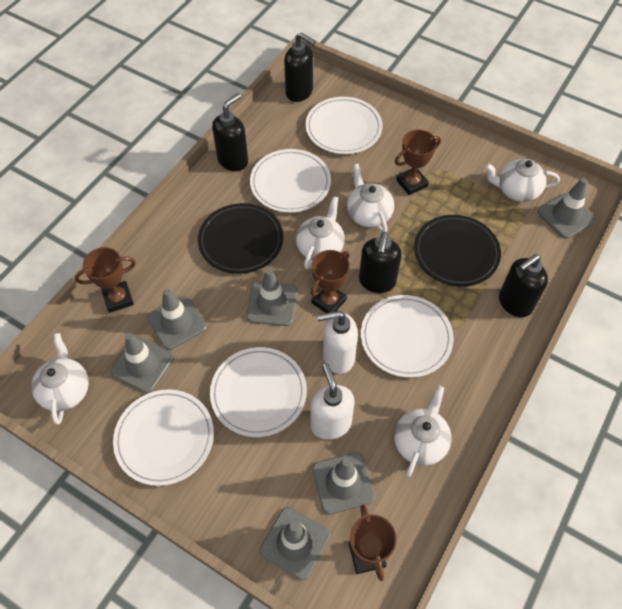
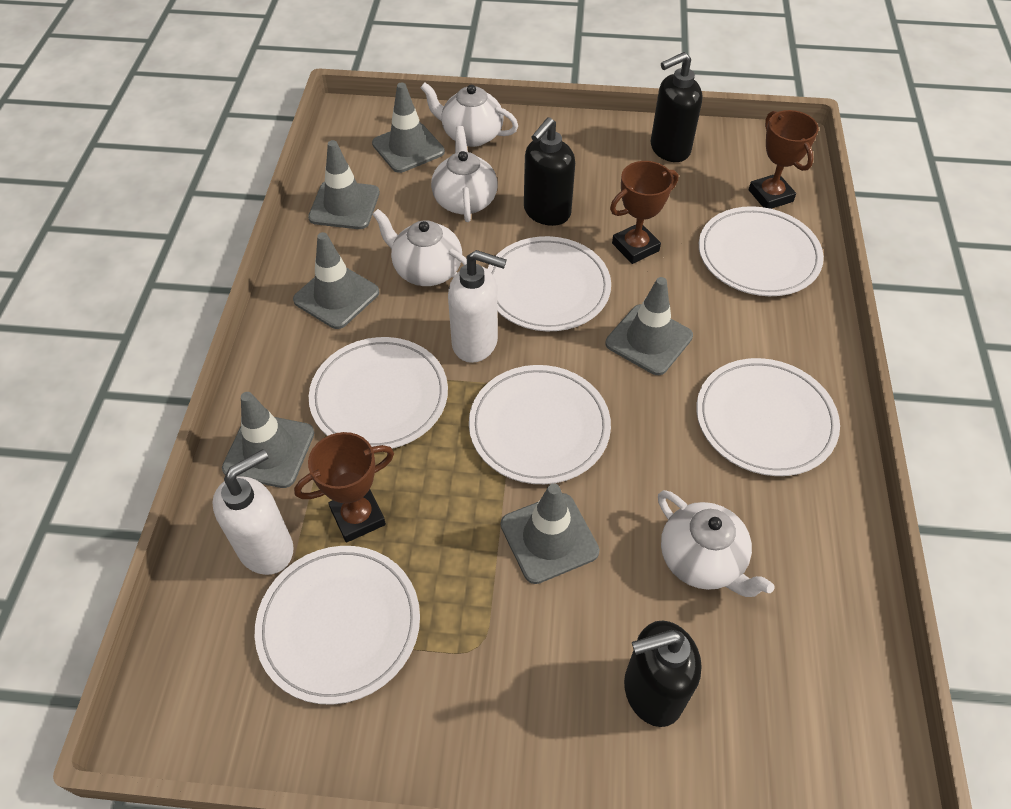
black plate: [198,203,283,274] [414,215,501,287] = 2 -> none = 0
black soap dispenser: [212,93,248,171] [284,32,316,102] [359,232,401,293] [499,254,548,317] = 4 -> [524,117,575,226] [624,621,702,727] [651,52,702,162] = 3
brown trophy: [75,247,136,313] [310,250,350,313] [349,504,397,581] [395,130,441,195] = 4 -> [294,432,394,543] [610,161,678,264] [749,110,819,209] = 3
white plate: [113,389,214,486] [210,347,307,437] [250,149,331,213] [305,97,383,154] [361,295,454,378] = 5 -> [255,546,420,705] [309,337,448,449] [469,365,611,484] [487,236,611,331] [696,358,840,476] [699,206,824,296] = 6
white teapot: [31,333,89,425] [296,196,345,269] [347,164,394,233] [394,386,452,477] [485,159,560,202] = 5 -> [372,209,467,286] [420,82,518,147] [431,126,498,222] [658,490,774,597] = 4

